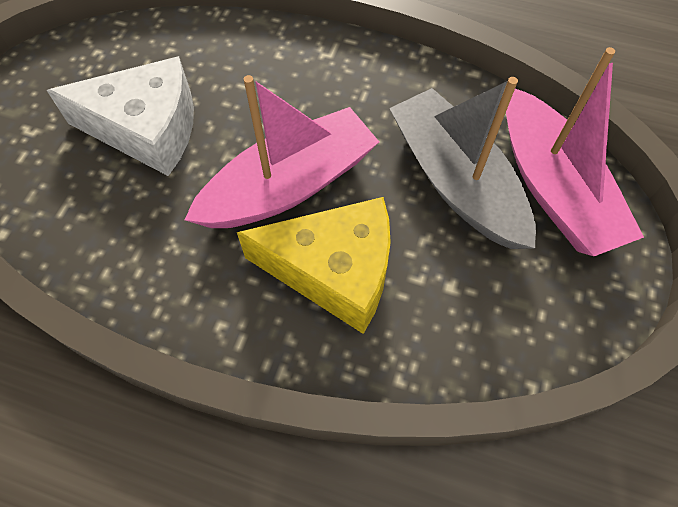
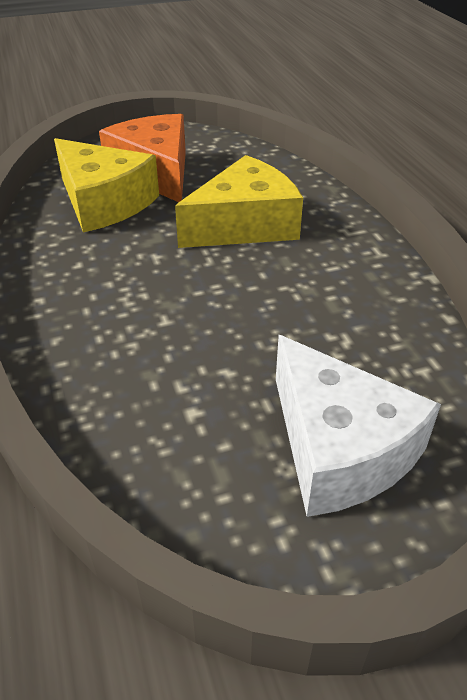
grey boat: [389,77,536,249] = 1 -> none = 0
orange cheese: none = 0 -> [99,114,186,202] = 1
pink boat: [185,75,379,228] [506,47,644,256] = 2 -> none = 0
yellow cheese: [237,197,391,334] = 1 -> [54,138,159,233] [175,155,303,248] = 2

